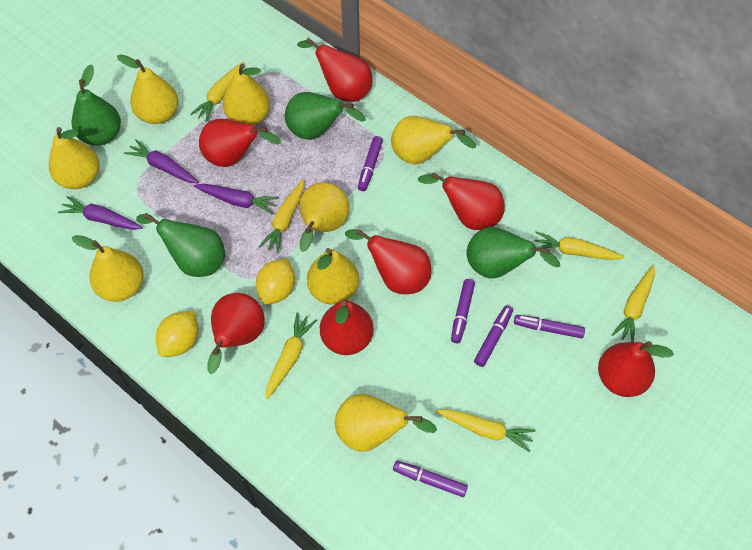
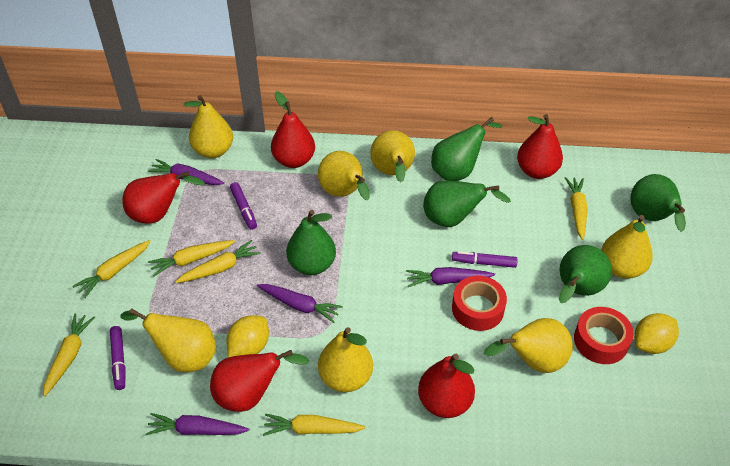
green pear: [72,64,121,146] [136,213,225,277] [285,92,366,140] [466,227,560,279] = 4 -> [286,210,336,275] [423,181,511,227] [431,117,503,181] [559,245,612,303] [630,174,686,232] = 5
purple carrot: [58,196,143,230] [124,139,199,183] [194,184,279,215] = 3 -> [146,413,249,435] [148,159,224,185] [257,284,343,323] [406,267,495,287] = 4
purple marker: [358,136,383,191] [393,461,468,497] [451,279,475,344] [474,305,513,367] [514,315,585,338] = 5 -> [110,326,125,390] [230,182,257,230] [452,251,518,268] = 3
red pear: [199,119,281,167] [207,293,265,374] [297,38,373,102] [320,300,374,355] [345,229,432,294] [418,172,505,230] [598,341,674,397] = 7 -> [122,171,205,224] [210,350,309,412] [271,91,315,168] [418,354,475,418] [517,114,563,179] = 5
red tape: none = 0 -> [452,276,507,331] [574,307,634,364] = 2
yellow pear: [49,127,100,189] [72,235,144,302] [117,54,178,124] [223,63,270,125] [299,182,349,252] [307,248,359,305] [335,394,437,452] [391,116,476,164] = 8 -> [120,308,216,372] [184,95,233,158] [318,151,370,201] [318,327,373,392] [370,130,415,182] [484,318,573,373] [601,215,653,279] = 7

